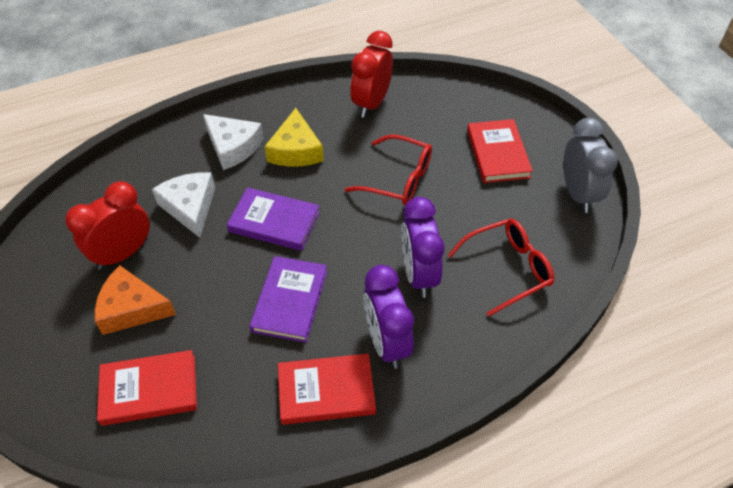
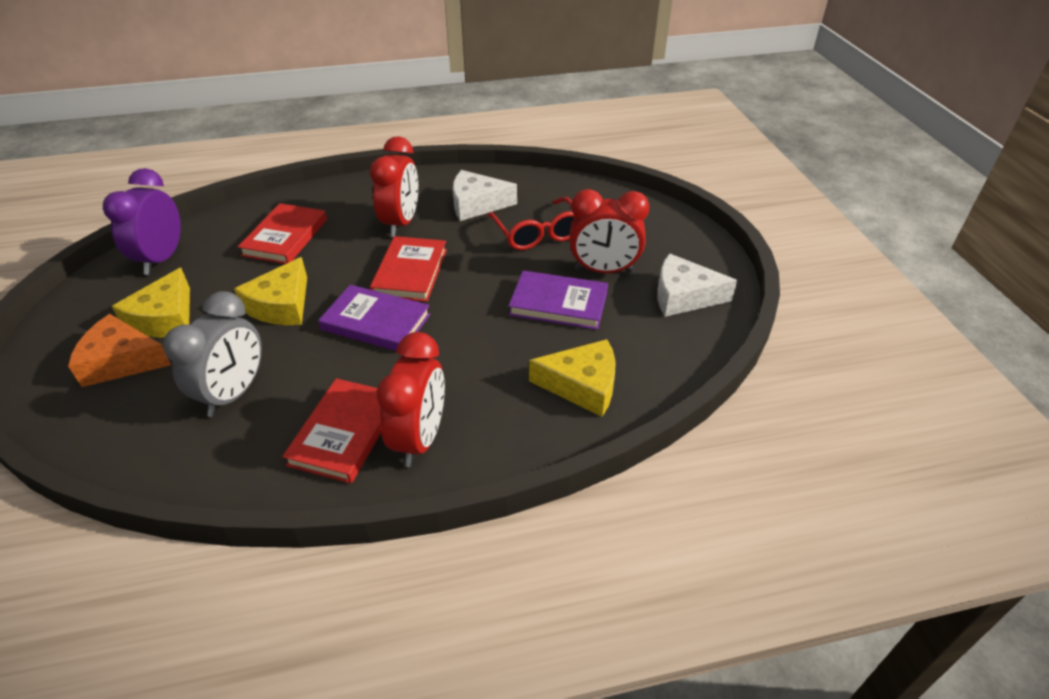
purple clock: [363,265,414,369] [401,197,445,298] = 2 -> [103,168,181,275] = 1
red clock: [65,181,150,270] [350,31,393,118] = 2 -> [370,136,418,237] [377,332,445,467] [569,189,650,273] = 3
red glasses: [345,134,432,205] [448,219,554,317] = 2 -> [487,197,575,250] = 1
yellow cheese: [265,108,324,167] = 1 -> [111,268,190,338] [234,257,307,325] [529,339,616,417] = 3

